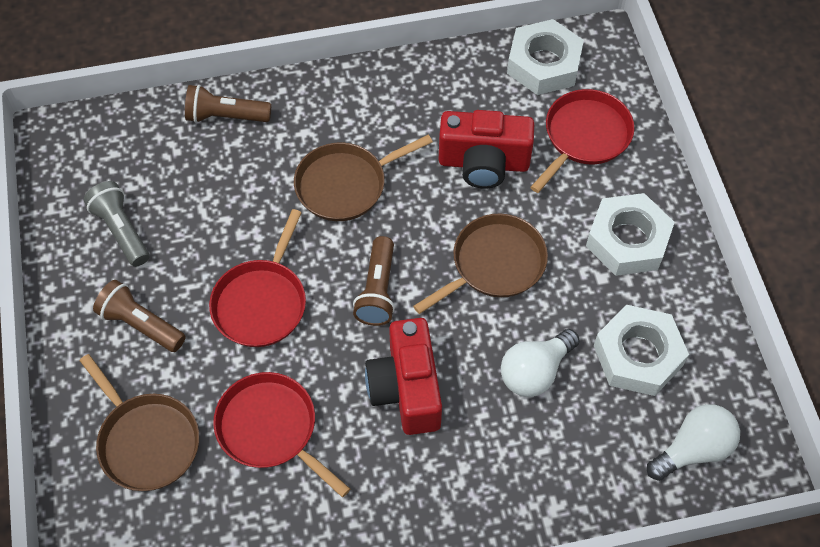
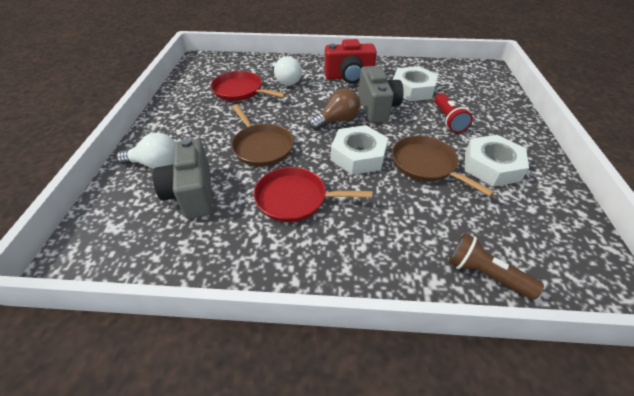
brown flashlight: [93,280,186,352] [185,85,271,123] [353,236,395,326] = 3 -> [448,233,544,300] = 1
brown light bulb: none = 0 -> [309,88,360,130] = 1
brown pan: [79,354,199,491] [294,135,433,221] [413,214,548,314] = 3 -> [231,104,294,167] [392,136,494,197] = 2
grey camera: none = 0 -> [152,138,213,219] [358,66,404,123] = 2
grey flashlight: [84,181,150,267] = 1 -> none = 0
red camera: [365,318,442,435] [439,110,535,188] = 2 -> [324,39,377,83] = 1
red flashlight: none = 0 -> [434,93,473,133] = 1
red pan: [209,209,306,347] [213,372,350,497] [530,89,634,193] = 3 -> [211,71,286,101] [254,167,372,222] = 2

